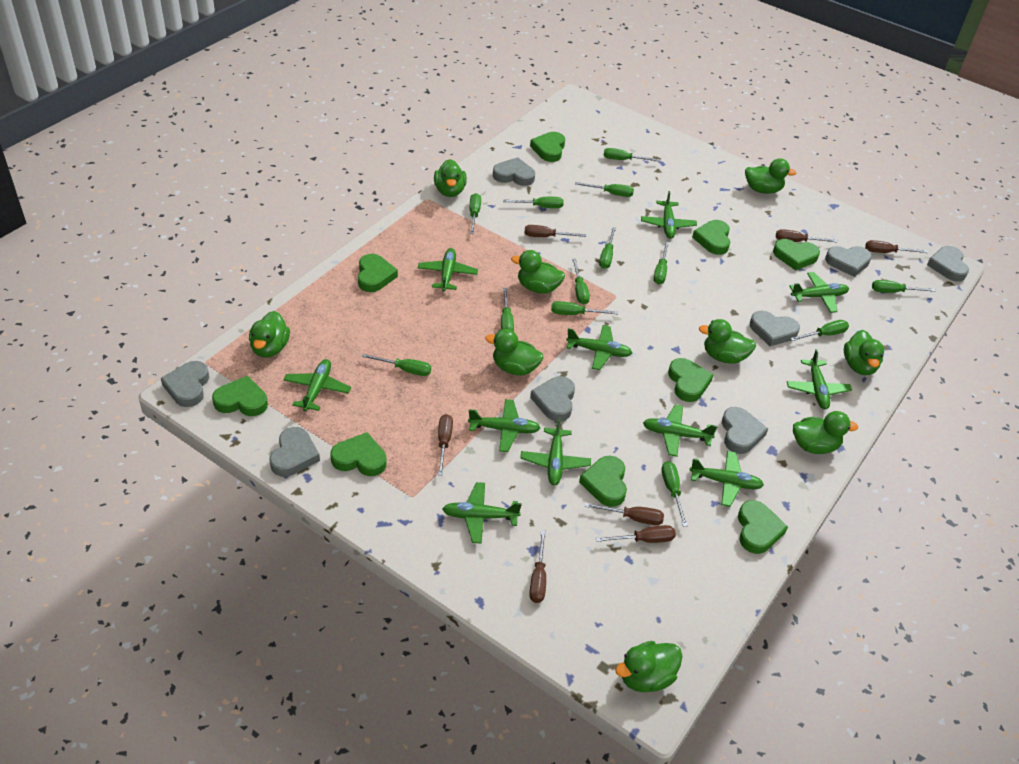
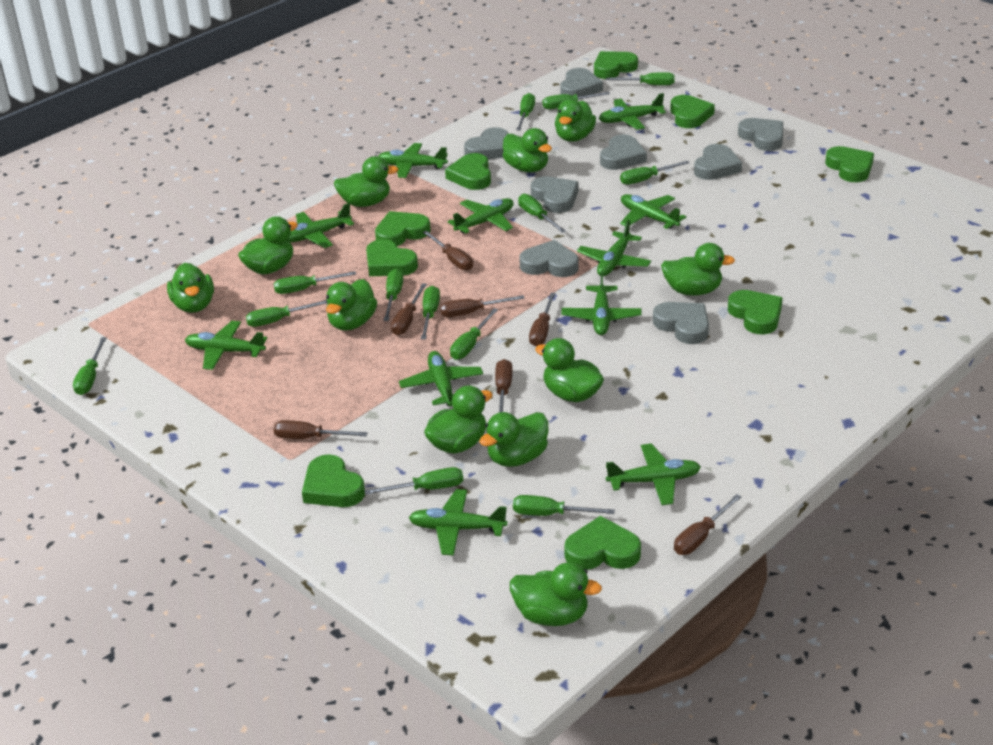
green duck: [249,311,290,358] [434,159,467,197] [485,329,543,375] [511,250,565,294] [615,641,683,692] [699,319,756,364] [745,158,796,194] [793,411,858,454] [844,330,884,375] = 9 -> [167,263,214,313] [238,216,298,274] [326,279,377,331] [334,156,398,207] [424,385,493,454] [479,412,548,467] [503,128,552,172] [510,562,602,626] [535,338,604,402] [555,99,596,142] [661,243,735,296] = 11

